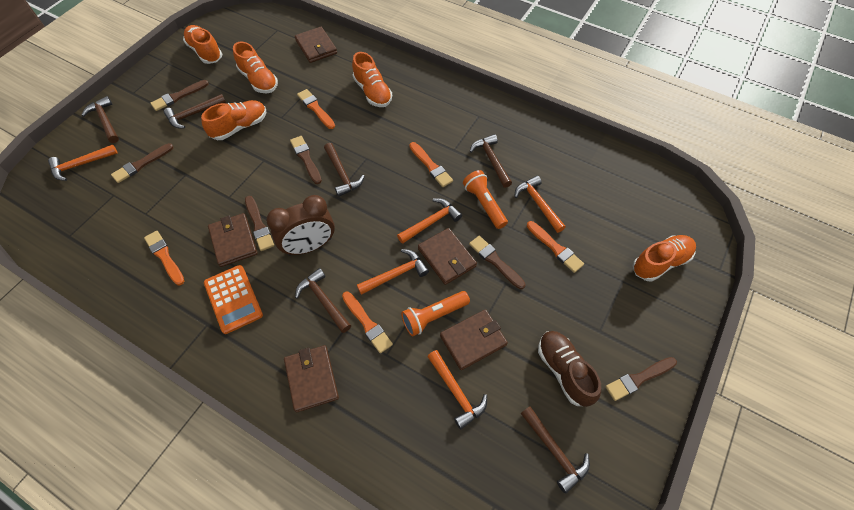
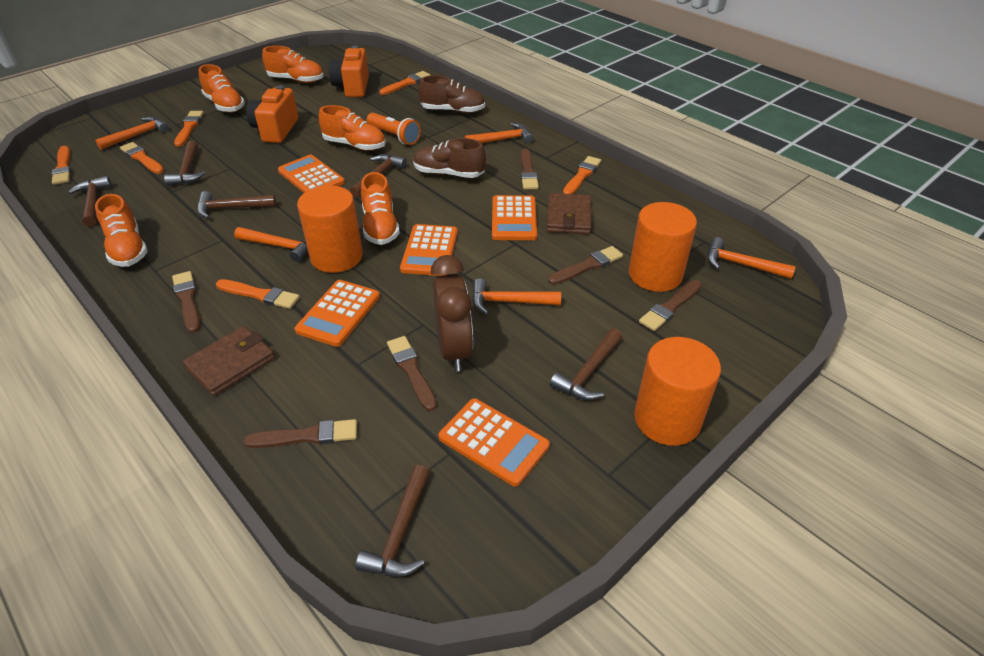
brown shoe: [538,331,601,407] = 1 -> [413,138,486,178] [418,75,485,113] = 2
brown wallet: [208,213,258,267] [284,345,339,412] [295,27,337,63] [418,228,477,285] [440,309,508,370] = 5 -> [183,326,275,396] [546,193,591,234] = 2
orange brush: [144,231,184,285] [297,89,335,129] [342,292,393,353] [409,142,453,187] [527,221,584,273] = 5 -> [52,146,71,185] [120,142,164,174] [174,111,204,147] [216,279,300,309] [379,71,431,95] [563,156,601,194] = 6
orange calculator: [204,265,263,334] = 1 -> [278,155,345,193] [295,280,380,347] [400,224,458,276] [439,398,550,486] [492,195,537,240] = 5
orange camera: none = 0 -> [246,85,298,143] [329,45,369,97] = 2
orange cylinder: none = 0 -> [297,185,363,273] [629,202,697,292] [634,337,721,446] = 3
orange flashlight: [401,291,470,337] [463,170,508,229] = 2 -> [367,113,421,145] = 1

